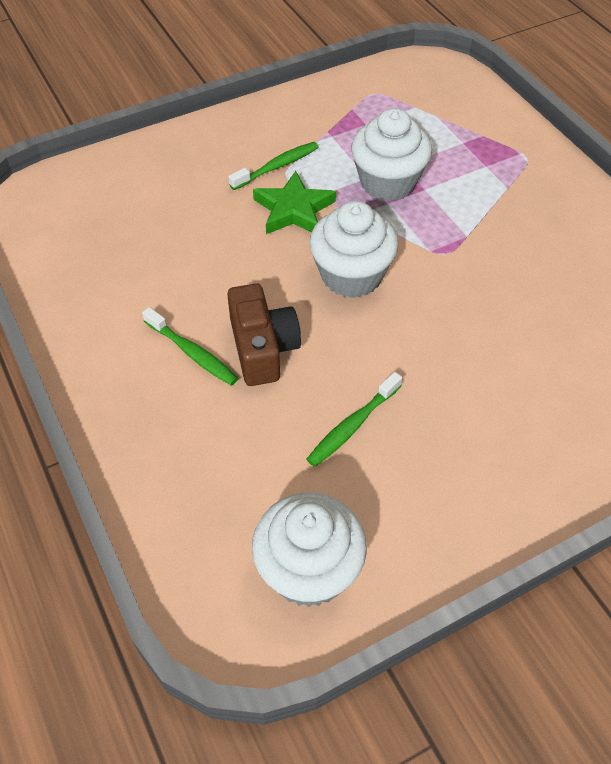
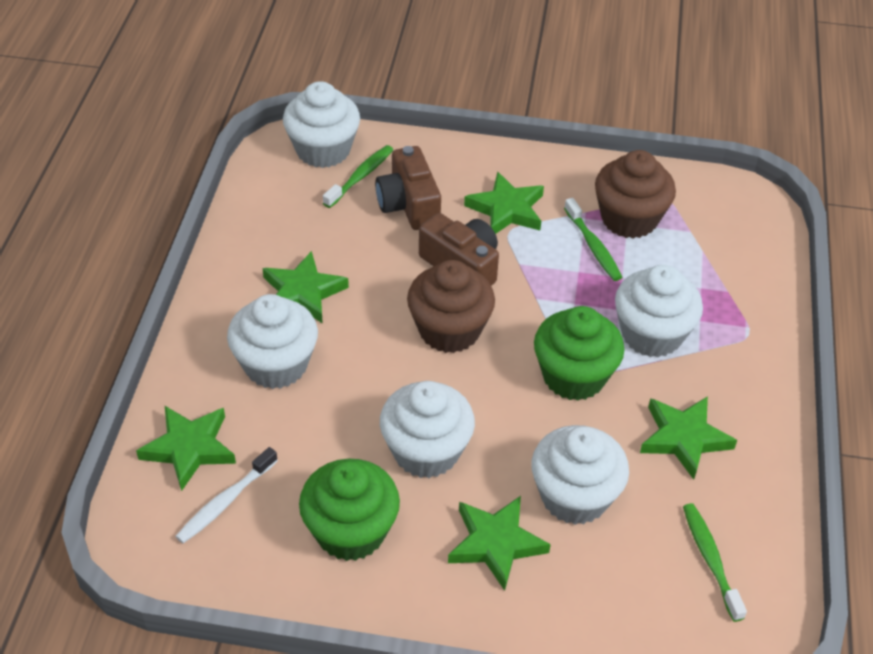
brown camera: [227,283,301,386] = 1 -> [375,146,441,230] [419,213,499,286] = 2
brown cupcake: none = 0 -> [407,260,495,353] [595,150,676,239] = 2
green cupcake: none = 0 -> [299,459,400,561] [534,306,625,401] = 2
green star: [253,171,336,234] = 1 -> [136,406,236,491] [262,251,349,324] [448,496,551,591] [464,172,544,234] [640,396,737,480] = 5
white cupcake: [252,493,367,607] [309,201,398,298] [351,108,432,201] = 3 -> [227,294,318,389] [283,81,360,168] [380,381,475,478] [531,425,629,525] [615,265,703,357] = 5
white toothbrush: none = 0 -> [175,447,278,543] = 1

